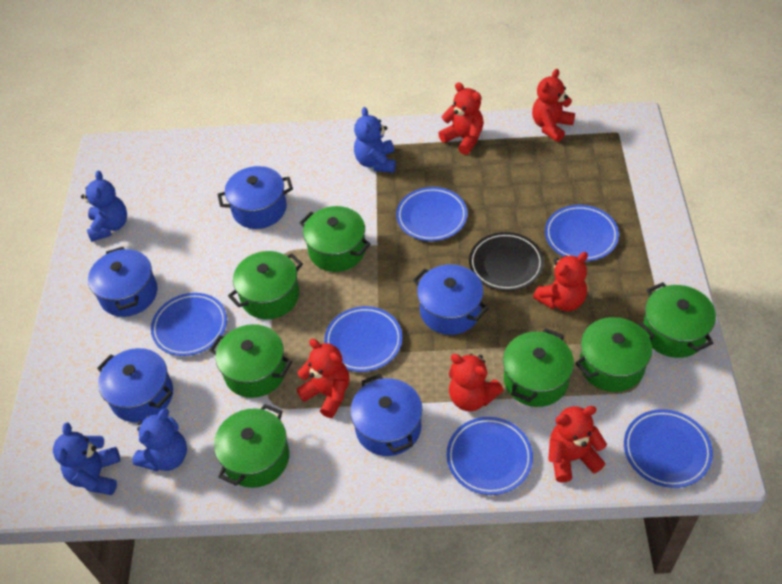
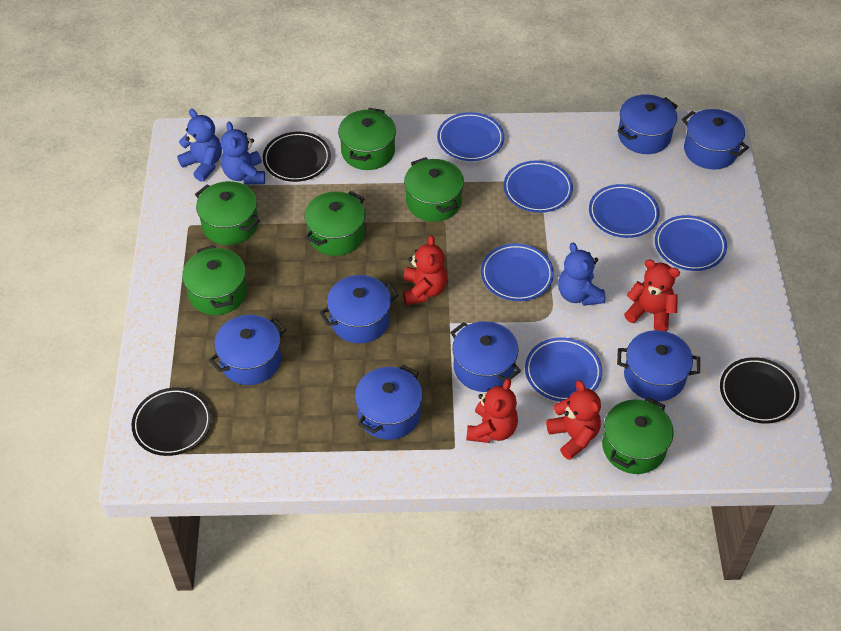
black plate: [469,232,544,291] = 1 -> [132,387,212,456] [263,132,331,182] [720,357,799,424] = 3
blue pot: [88,247,158,317] [97,348,173,423] [217,166,293,229] [350,374,422,456] [413,264,489,335] = 5 -> [209,315,286,385] [319,275,399,343] [355,364,423,440] [450,321,521,392] [617,330,700,401] [618,94,678,154] [682,109,749,169] = 7
blue teddy bear: [53,423,120,495] [81,171,127,242] [132,408,187,471] [354,107,396,173] = 4 -> [177,109,222,182] [221,121,265,184] [558,243,606,306] = 3
green pot: [209,324,292,398] [214,404,289,488] [228,251,303,319] [299,206,371,272] [503,328,574,407] [575,317,655,392] [642,282,716,358] = 7 -> [182,245,247,315] [195,181,260,245] [304,191,366,256] [338,108,396,170] [404,157,464,222] [602,397,674,474] = 6
red teddy bear: [296,339,350,418] [438,82,484,155] [449,354,503,412] [532,69,575,142] [533,252,588,311] [548,406,607,482] = 6 -> [403,235,447,305] [466,379,518,443] [546,380,601,460] [624,259,680,331] = 4

